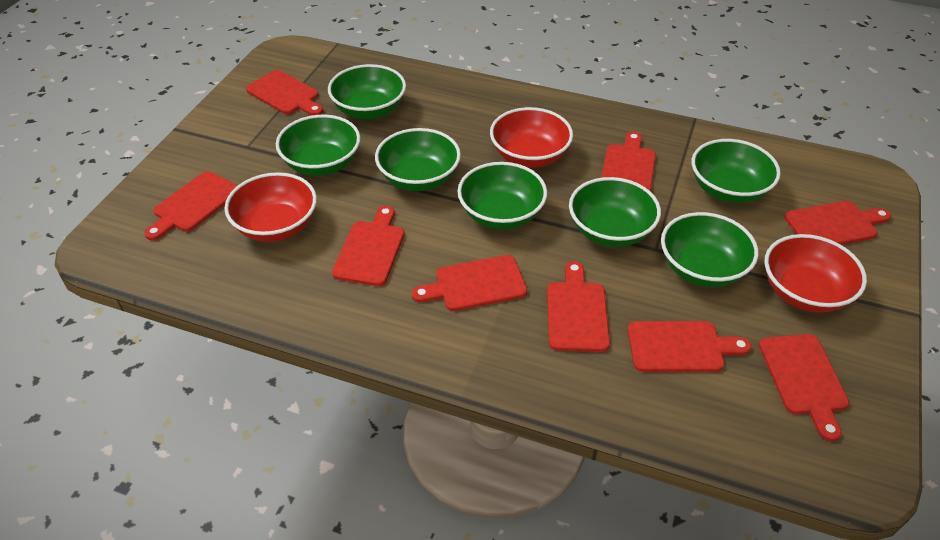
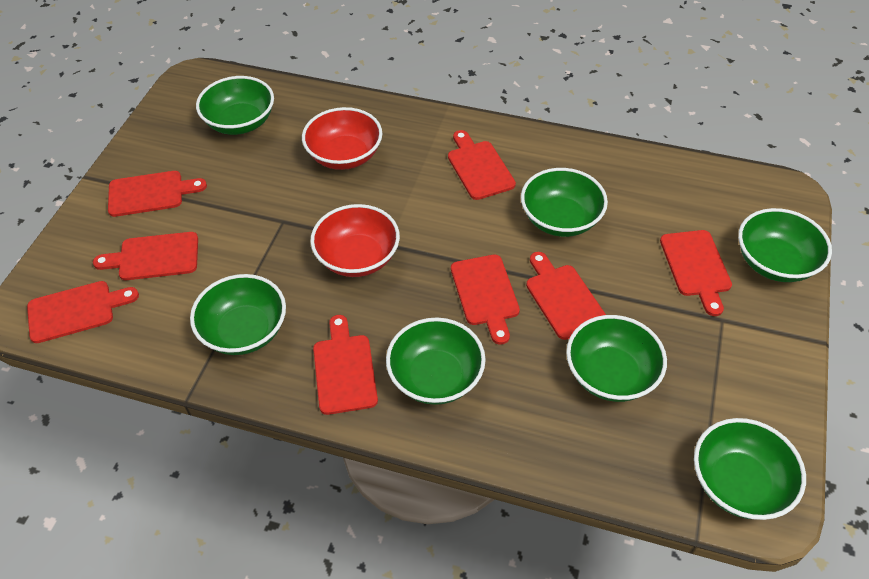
red bowl: [224,172,317,242] [490,107,573,168] [764,234,867,313] = 3 -> [302,107,382,170] [310,204,400,277] = 2
red cutting board: [144,171,238,240] [246,70,323,116] [332,206,404,286] [412,255,527,311] [547,261,610,352] [601,132,656,191] [628,321,751,372] [759,334,849,442] [785,201,891,245] = 9 -> [27,281,139,343] [93,232,198,280] [108,171,207,217] [313,315,378,415] [448,130,516,200] [451,254,520,345] [526,252,606,340] [660,230,732,316] = 8

